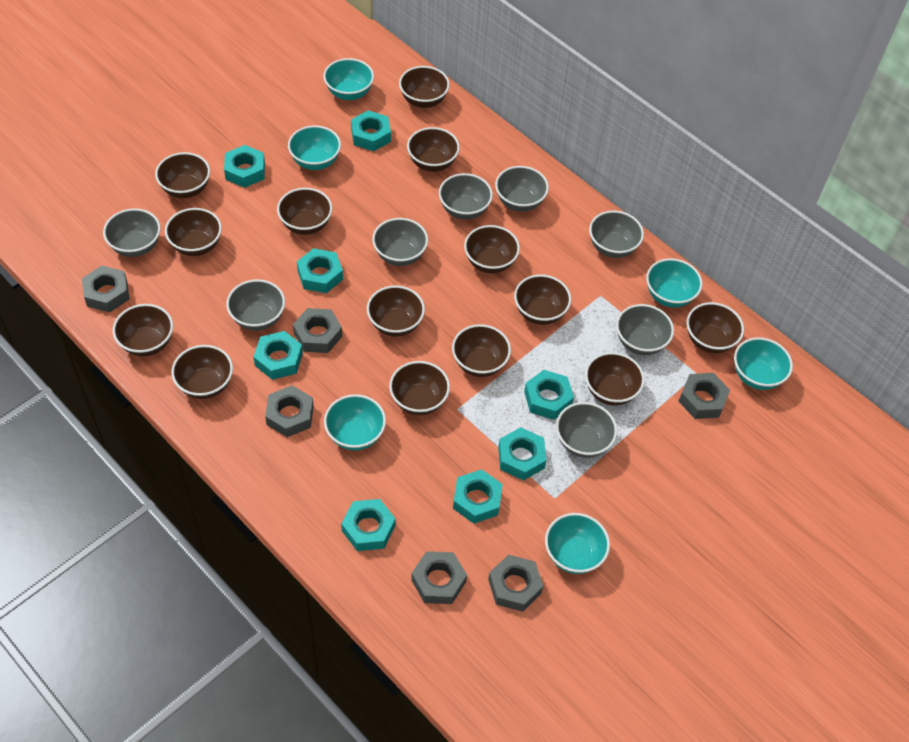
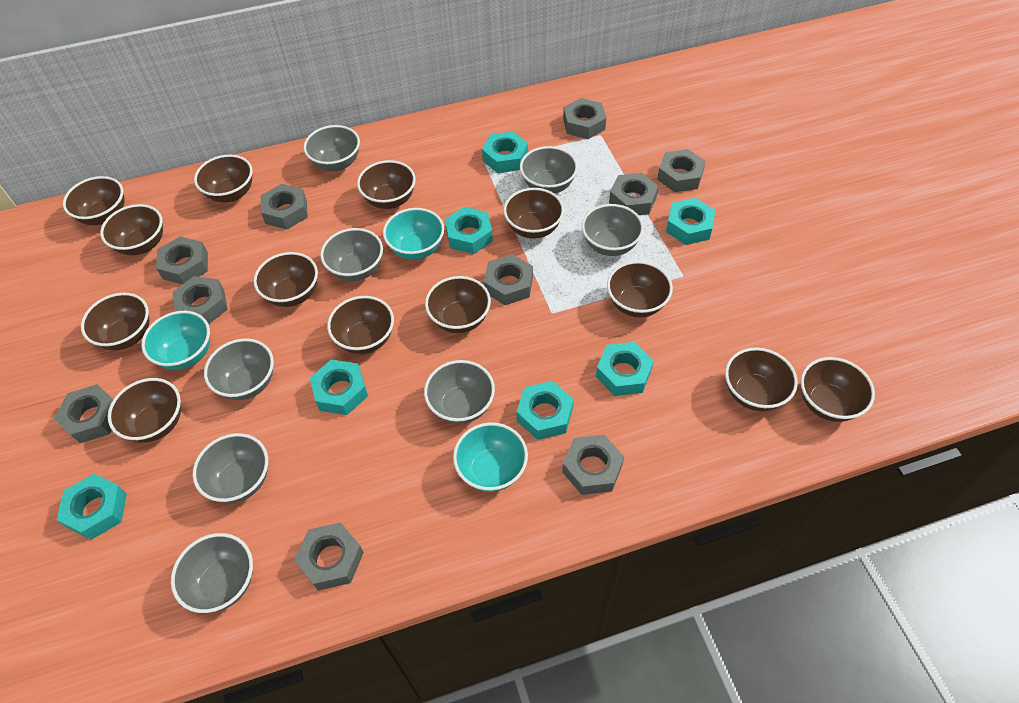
brown bowl: [113,304,173,356] [155,152,210,198] [165,208,222,256] [171,345,233,399] [277,188,332,235] [367,285,425,337] [389,361,450,415] [399,66,450,108] [407,127,460,172] [452,324,511,377] [464,225,520,273] [514,275,571,325] [585,352,645,406] [687,302,744,353] = 14 -> [63,176,124,225] [81,293,150,350] [100,204,163,255] [108,378,181,443] [194,155,253,202] [254,252,318,307] [327,296,394,354] [357,160,416,209] [425,276,491,333] [504,188,564,239] [607,261,673,317] [725,348,798,411] [800,357,875,422] = 13
grey nut: [82,266,130,312] [265,385,314,437] [293,308,342,353] [411,551,467,604] [488,555,543,612] [678,373,730,419] = 6 -> [54,384,113,443] [156,236,208,285] [172,276,228,324] [261,184,308,229] [294,522,364,591] [484,254,533,305] [562,435,624,495] [563,98,606,139] [609,173,659,215] [657,149,706,192] = 10
turquoise bowl: [288,125,341,170] [323,58,374,100] [324,394,386,451] [545,513,610,574] [646,258,703,308] [734,337,793,390] = 6 -> [141,311,210,370] [383,208,444,260] [453,422,528,492] = 3
turquoise nut: [224,145,265,188] [253,331,303,380] [297,248,343,293] [341,499,396,551] [351,110,391,151] [453,469,503,524] [498,427,546,481] [524,370,574,420] = 8 -> [57,474,127,540] [310,360,368,415] [445,207,493,254] [482,131,528,173] [516,381,574,440] [596,342,654,396] [666,198,715,245] = 7

